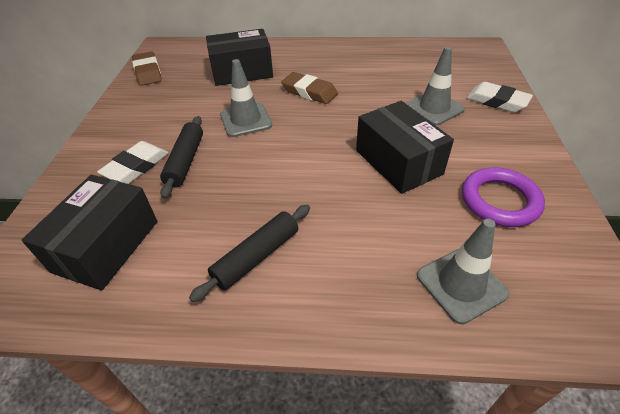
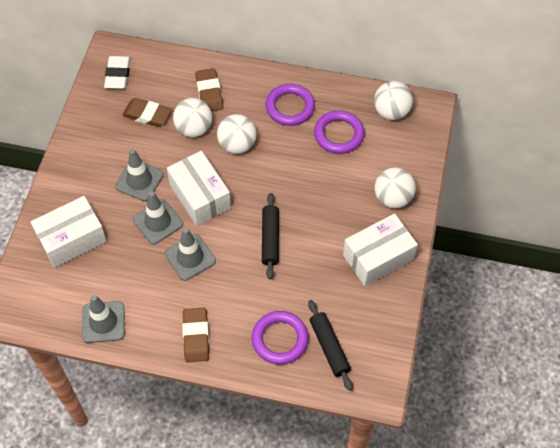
black box: [22,175,158,291] [206,29,273,86] [356,101,454,194] = 3 -> none = 0
brown eraser: [132,51,162,86] [281,72,338,104] = 2 -> [122,98,172,127] [182,308,209,362] [195,68,224,112] = 3
grey traffic cone: [220,59,272,137] [406,47,465,125] [417,219,510,324] = 3 -> [82,295,125,343] [115,149,164,201] [133,191,183,245] [165,228,216,281] = 4
purple ring: [462,167,545,227] = 1 -> [252,311,309,365] [265,84,315,126] [314,110,365,154] = 3
white ball: none = 0 -> [173,98,212,137] [217,114,257,154] [374,81,413,120] [375,167,416,208] = 4
white box: none = 0 -> [30,196,107,268] [167,151,231,226] [343,213,418,286] = 3
white eraser: [97,141,169,184] [466,82,533,112] = 2 -> [104,56,131,89] = 1

